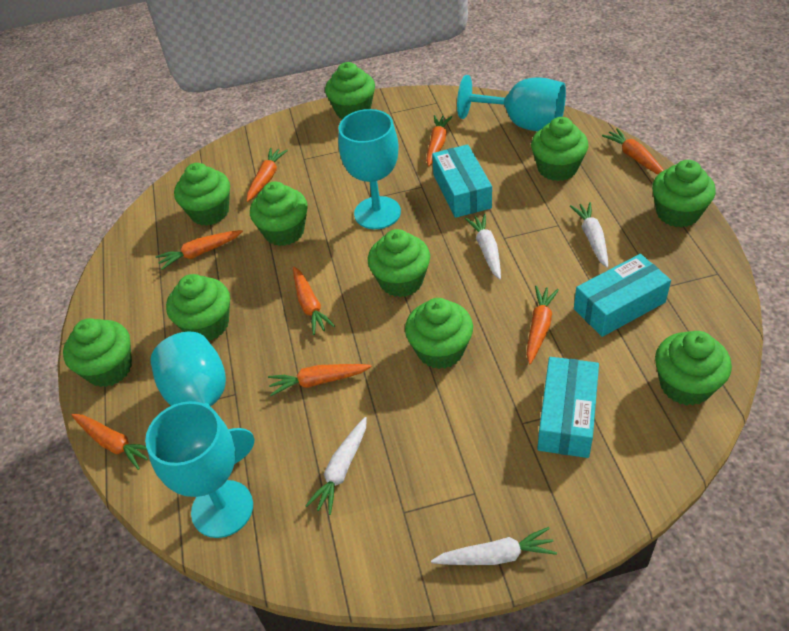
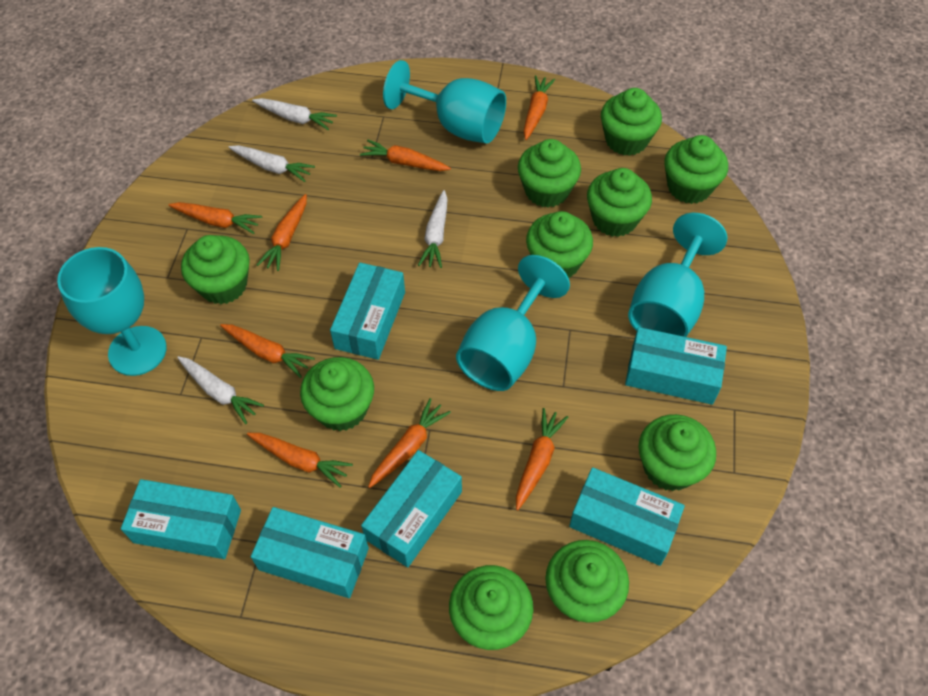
turquoise box: [432,144,492,218] [537,357,599,458] [574,254,671,337] = 3 -> [121,479,241,559] [251,507,369,598] [330,263,405,360] [361,450,462,567] [569,467,685,566] [625,327,727,405] = 6

